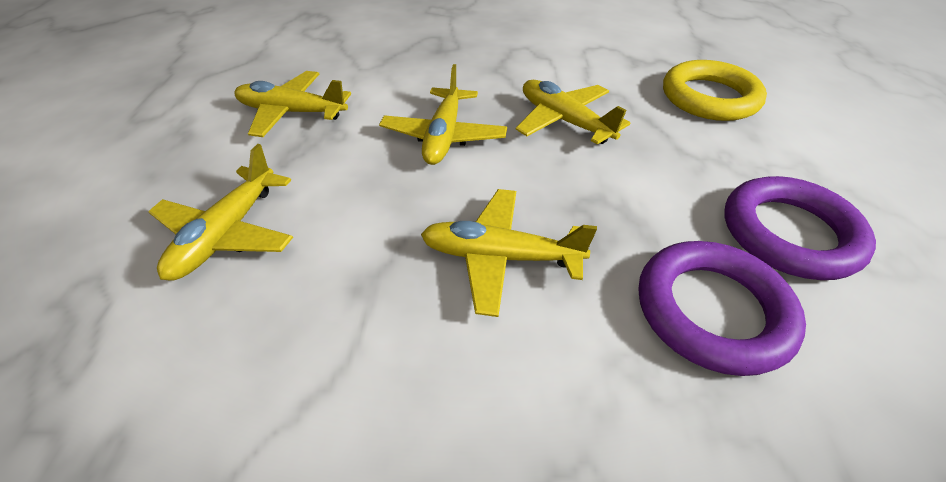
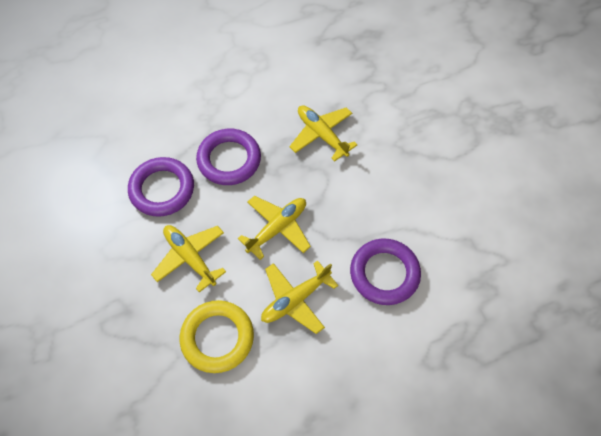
purple ring: [639,241,806,376] [725,176,876,280] = 2 -> [128,157,194,217] [196,129,261,185] [350,239,421,305] = 3
yellow plane: [148,144,293,281] [235,71,351,137] [379,64,507,165] [421,189,597,317] [516,80,630,144] = 5 -> [151,225,226,292] [238,196,311,260] [261,261,338,334] [289,105,357,162] = 4

